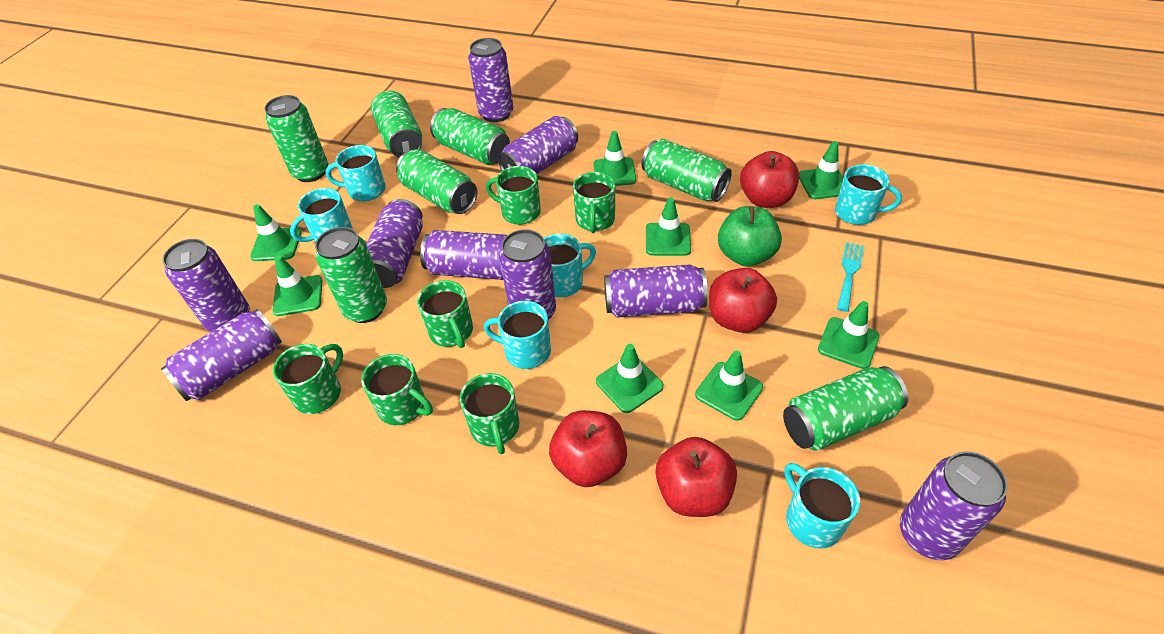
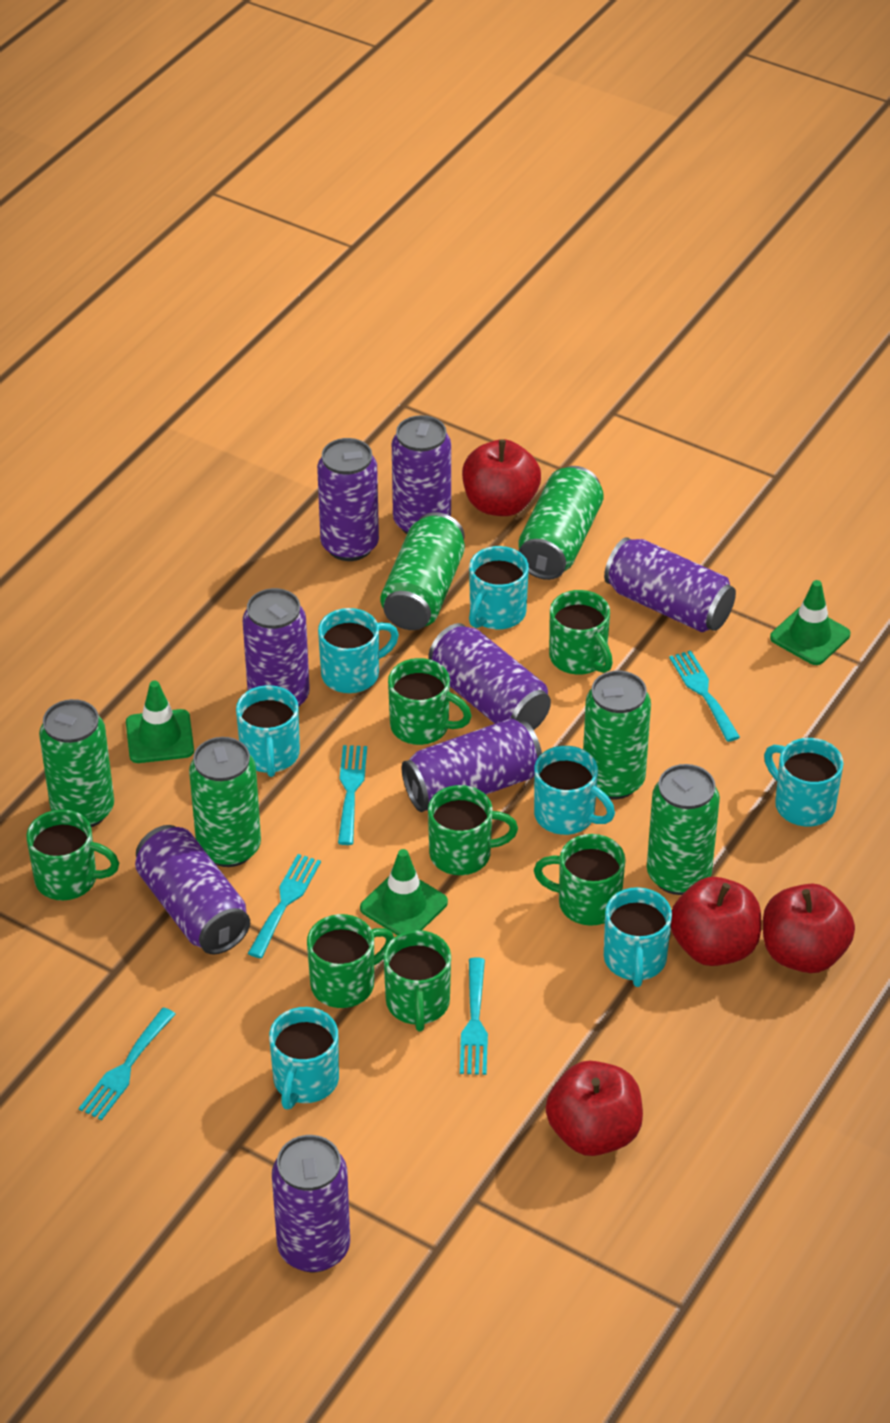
green apple: [718,206,782,267] = 1 -> none = 0
green can: [265,95,328,182] [315,227,387,323] [371,91,422,158] [396,149,477,214] [430,108,510,165] [641,139,732,202] [783,366,908,451] = 7 -> [39,699,114,827] [189,737,261,867] [380,512,465,630] [518,466,604,580] [583,671,651,799] [647,764,720,895] = 6
green mug: [273,344,343,414] [361,354,433,425] [417,280,473,348] [460,373,519,454] [486,166,541,225] [573,172,615,233] = 6 -> [26,809,119,900] [307,914,394,1008] [384,930,451,1031] [388,658,472,745] [428,785,518,875] [534,834,626,926] [549,590,613,675] = 7
green traffic cone: [250,204,302,261] [273,255,323,316] [593,131,636,186] [596,344,664,413] [646,197,691,256] [695,350,763,421] [799,141,843,199] [818,301,880,369] = 8 -> [126,681,194,763] [360,849,448,936] [770,580,850,665] = 3
purple can: [161,309,282,401] [162,239,250,332] [366,199,423,288] [420,230,507,280] [468,38,513,122] [498,116,578,174] [499,229,556,320] [604,264,708,318] [900,451,1008,560] = 9 -> [135,825,250,954] [243,588,310,707] [272,1135,350,1272] [317,438,379,561] [392,415,451,534] [402,718,542,812] [428,623,551,730] [604,537,736,632] = 8
turquoise fork: [837,242,864,312] = 1 -> [79,1007,176,1120] [248,854,321,958] [338,745,367,845] [460,957,488,1075] [669,650,740,742] = 5
turquoise mug: [290,188,353,243] [326,145,386,201] [484,301,551,369] [544,234,596,297] [784,463,860,548] [835,164,902,225] = 6 -> [236,685,300,777] [269,1007,339,1109] [318,608,399,693] [469,546,529,629] [534,746,615,835] [604,887,672,987] [764,738,843,827] = 7

